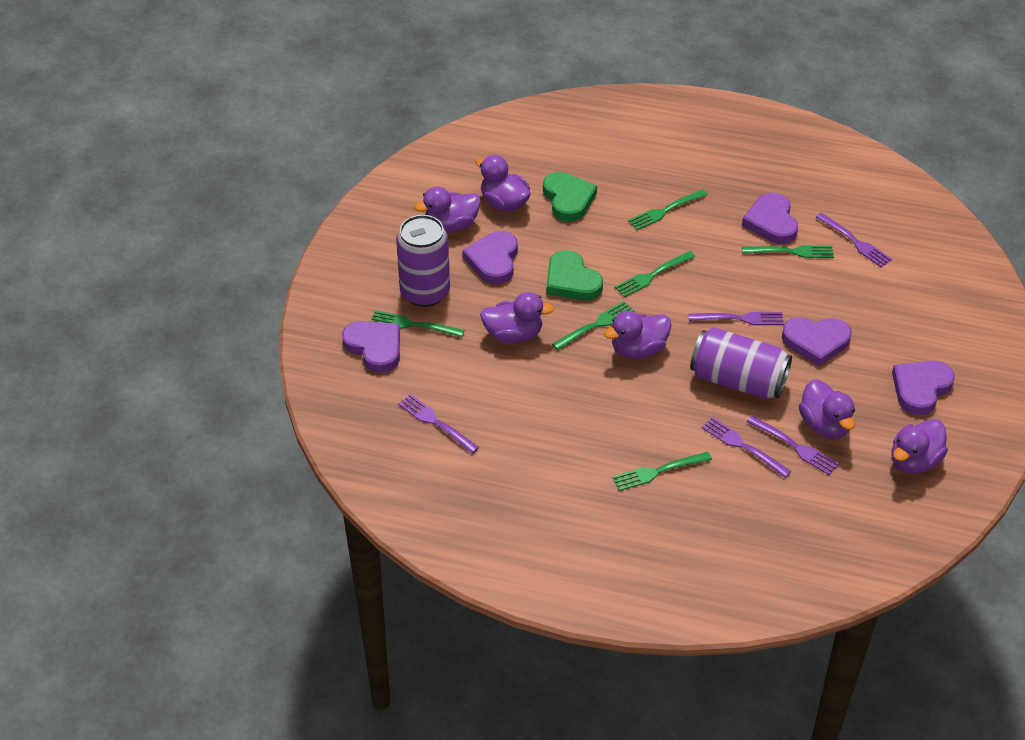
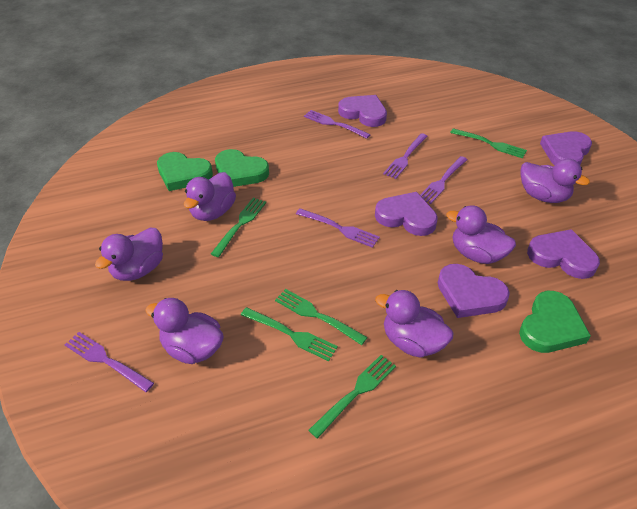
green fork: [371,310,465,337] [552,301,634,350] [612,452,712,491] [615,251,695,297] [628,189,708,230] [742,245,834,258] = 6 -> [211,198,266,257] [241,307,338,361] [275,289,368,345] [308,355,396,439] [450,128,527,158] = 5
green heart: [543,172,597,222] [547,250,603,301] = 2 -> [157,152,213,191] [215,149,269,187] [519,291,591,353] = 3
purple can: [396,215,450,307] [690,327,792,399] = 2 -> none = 0

